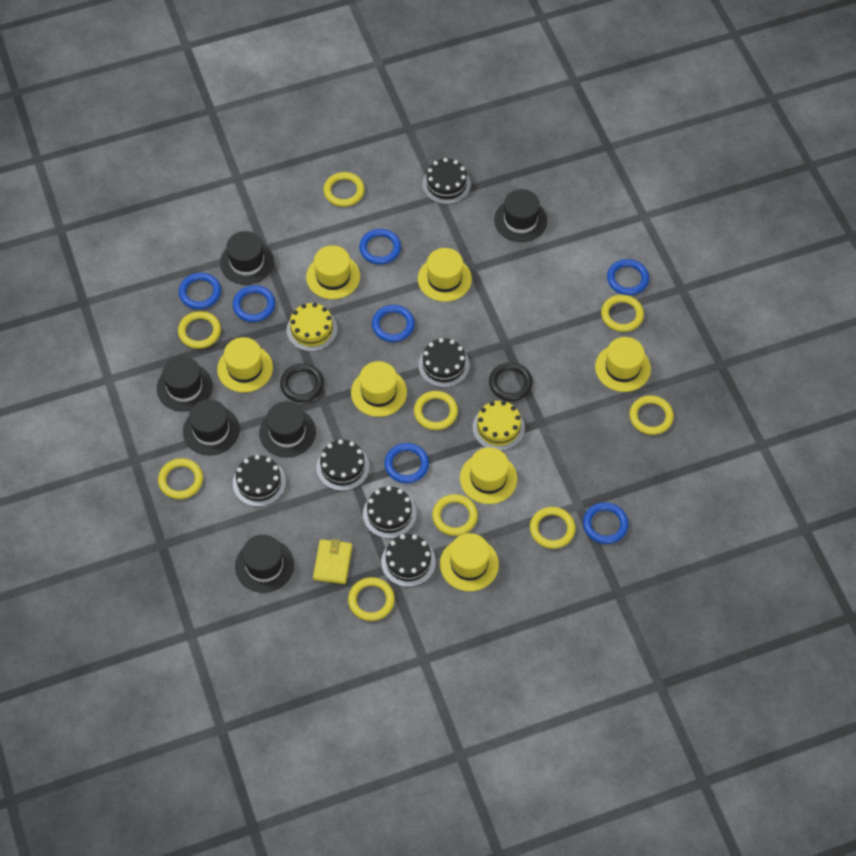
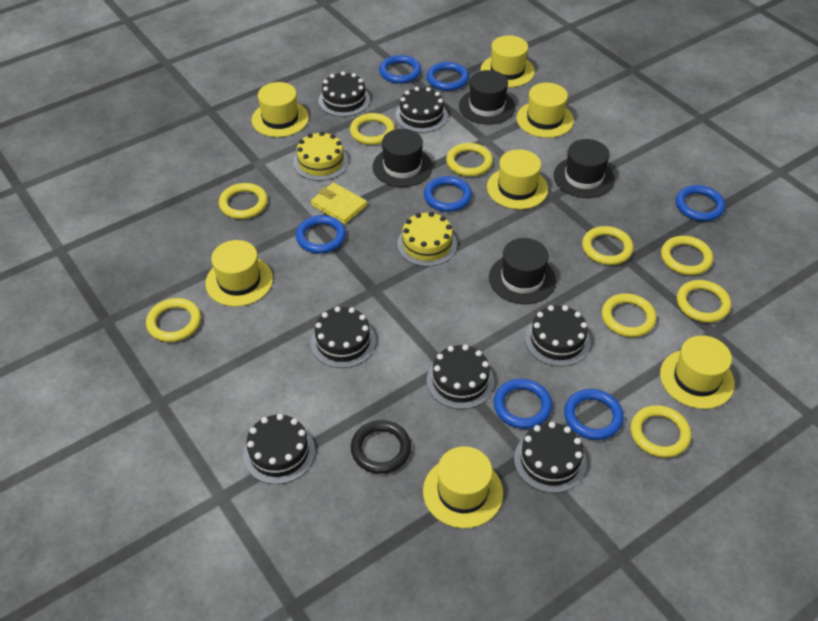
black cake: [233,455,286,507] [316,439,369,491] [363,486,417,539] [381,534,436,587] [418,338,470,388] [422,158,471,204] = 6 -> [243,414,315,484] [310,306,376,368] [318,71,370,117] [395,87,448,133] [427,345,494,409] [514,422,587,493] [525,305,591,367] = 7
black hat: [157,356,213,412] [183,399,240,455] [220,231,274,285] [235,535,294,593] [259,401,316,458] [494,189,547,242] = 6 -> [372,129,433,187] [459,70,515,124] [489,238,556,304] [554,139,615,198] = 4
black ring: [280,363,324,402] [489,362,533,401] = 2 -> [351,420,411,474] = 1

